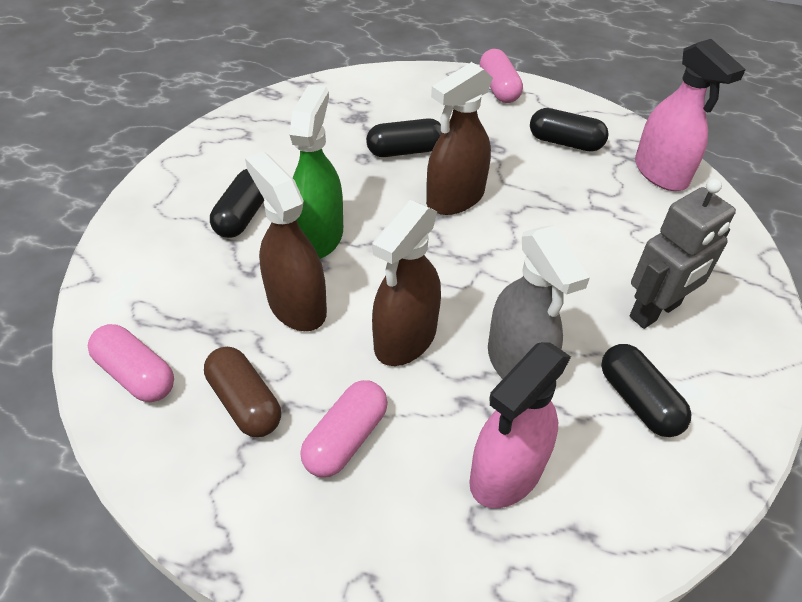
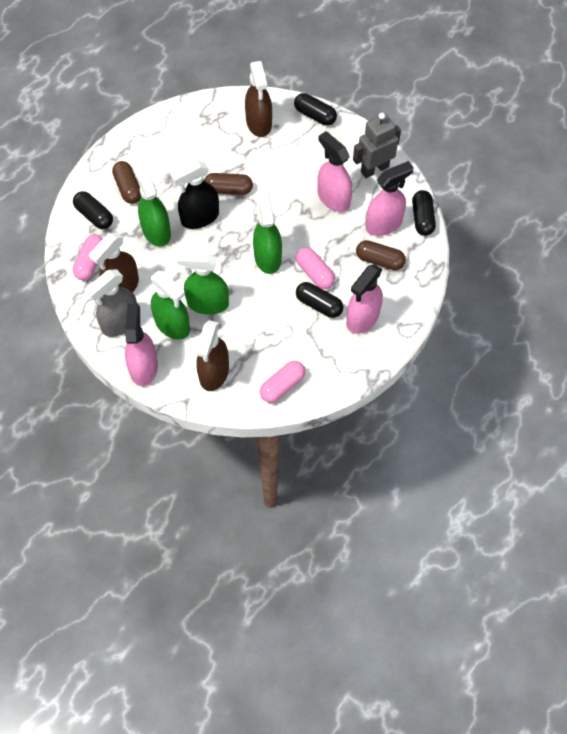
black spray bottle: none = 0 -> [171,160,219,229] = 1
brown capsule: [204,347,281,437] = 1 -> [112,161,141,204] [204,173,253,195] [356,240,406,270] = 3
green spray bottle: [289,84,343,259] = 1 -> [133,163,171,247] [151,271,190,340] [177,252,229,315] [253,189,282,274] = 4
pink spray bottle: [469,342,571,508] [635,39,746,191] = 2 -> [125,304,158,387] [317,131,353,212] [346,264,383,334] [366,161,414,236] = 4

